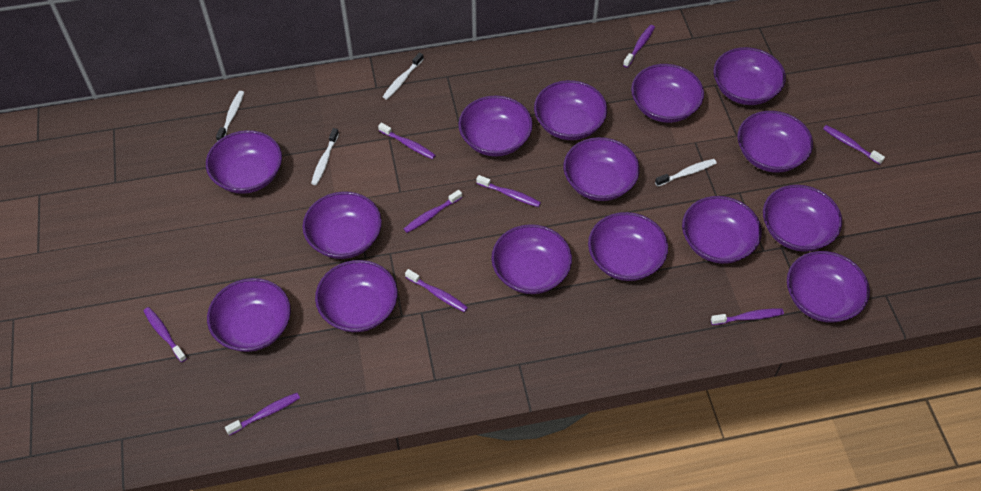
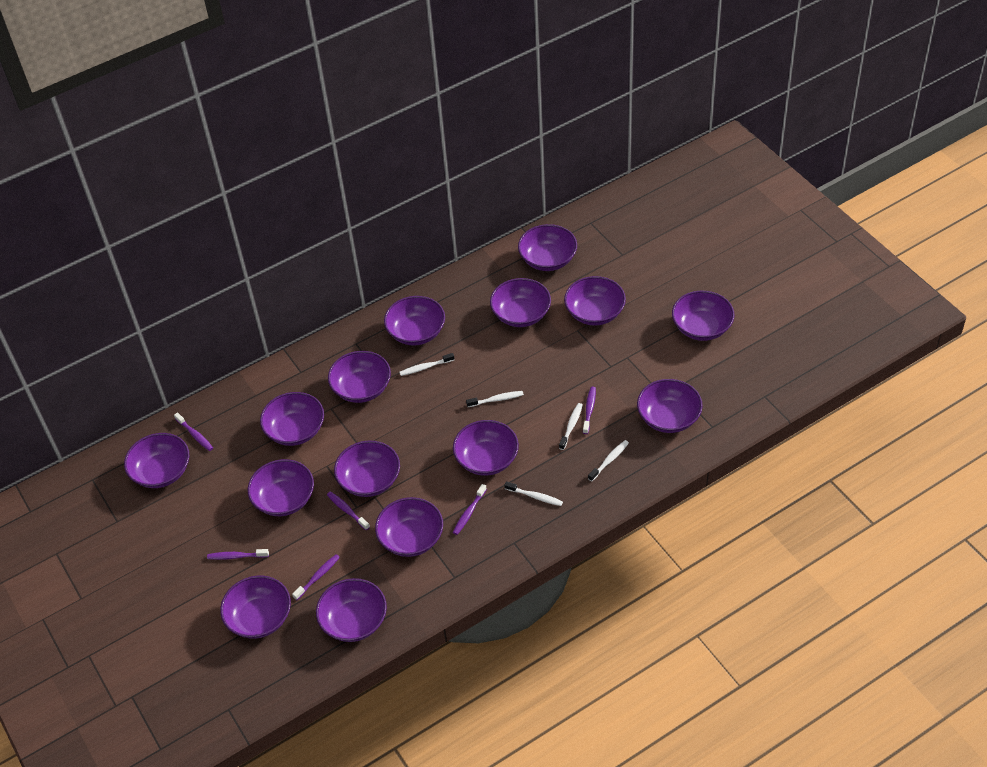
purple toothbrush: [143,307,187,362] [225,393,300,436] [378,123,436,159] [404,190,462,233] [405,269,468,312] [476,175,541,207] [623,25,655,68] [711,308,784,325] [823,125,885,165] = 9 -> [174,412,213,451] [207,549,269,560] [292,554,340,600] [327,491,370,530] [453,484,487,535] [583,387,596,434] = 6
white toothbrush: [216,91,244,141] [311,128,339,185] [383,52,424,100] [655,159,717,187] = 4 -> [400,353,454,376] [466,391,524,407] [504,481,563,506] [559,403,583,450] [588,440,629,481] = 5

